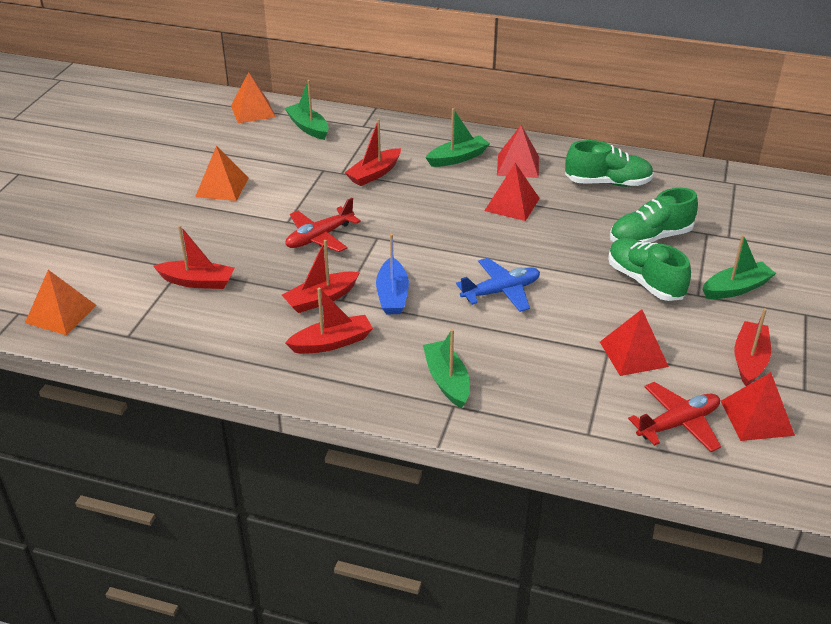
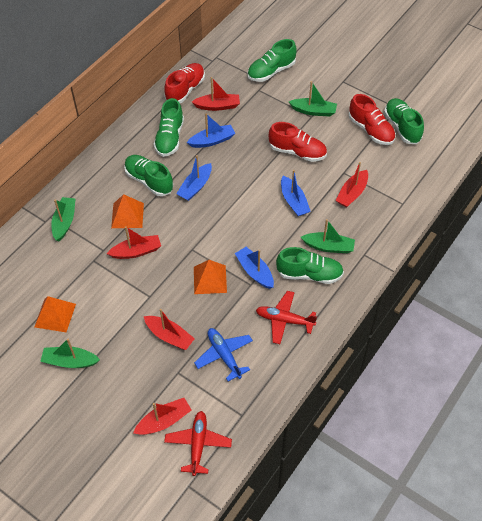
blue boat: [376,234,409,314] = 1 -> [176,155,212,201] [187,114,235,148] [235,247,274,289] [281,170,311,216] = 4
green shoe: [565,140,654,187] [608,238,691,301] [610,188,698,242] = 3 -> [124,155,174,196] [154,98,184,157] [247,39,296,82] [276,247,344,284] [384,98,424,144] = 5
red pyramid: [484,163,540,221] [497,125,539,178] [600,309,669,376] [721,372,795,441] = 4 -> none = 0
red shoe: none = 0 -> [165,63,205,103] [269,122,327,162] [349,94,396,145] = 3

